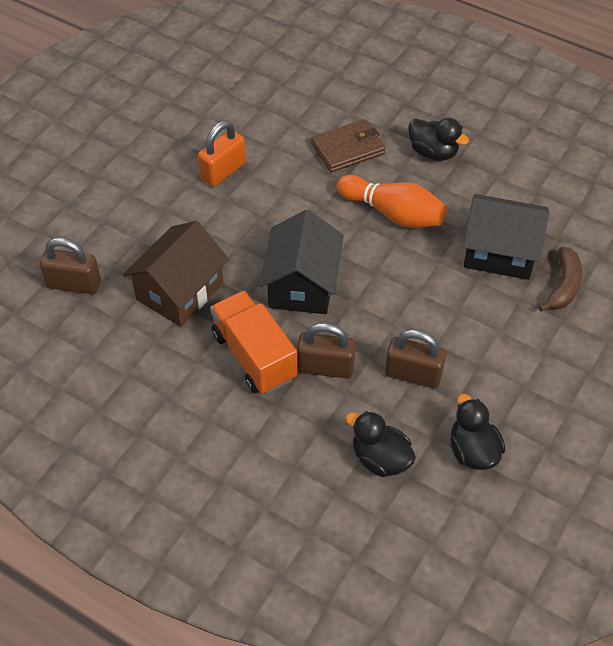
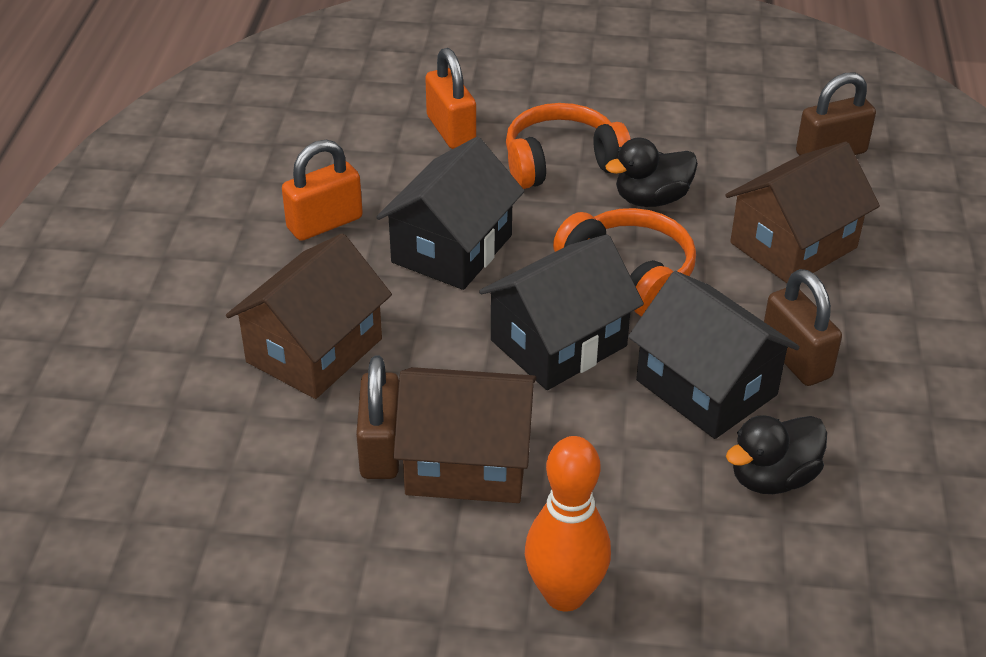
black duck: [345,411,416,477] [408,118,469,161] [450,394,505,470] = 3 -> [605,138,698,207] [726,415,827,494] = 2
black house: [259,210,344,314] [463,194,550,280] = 2 -> [376,137,525,290] [479,234,644,390] [628,271,800,439] = 3
brown banana: [538,247,582,311] = 1 -> none = 0
brown house: [123,221,229,327] = 1 -> [226,233,392,399] [393,367,536,503] [725,142,880,283] = 3
brown wallet: [311,119,385,172] = 1 -> none = 0
orange headphones: none = 0 -> [506,103,631,189] [553,208,696,317] = 2
orange padlock: [198,121,246,187] = 1 -> [282,140,363,241] [425,48,476,149] = 2
orange truck: [210,291,297,394] = 1 -> none = 0

